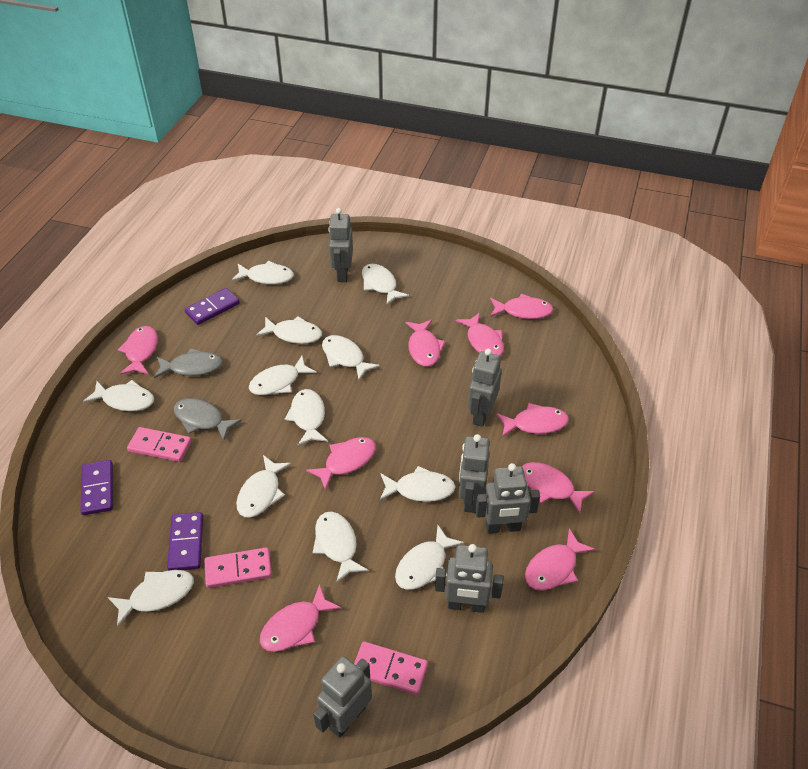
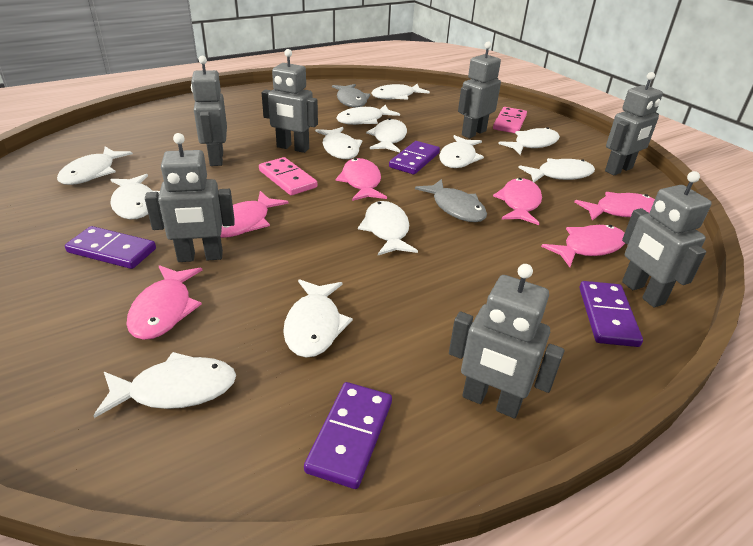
grey robot: [313,656,372,738] [328,208,353,282] [435,544,504,613] [458,434,490,513] [468,349,502,427] [475,463,540,534] = 6 -> [145,133,235,262] [191,56,227,166] [262,49,318,153] [449,264,564,418] [458,41,501,138] [605,72,663,175] [622,171,712,307] = 7
pink domino: [127,427,192,462] [204,547,272,588] [354,641,428,695] = 3 -> [259,157,317,195] [493,107,527,134] = 2
pink fish: [118,326,158,375] [260,584,342,652] [306,437,376,491] [405,319,446,367] [456,312,504,356] [490,294,553,319] [496,403,569,437] [522,462,595,514] [525,528,595,590] = 9 -> [127,265,202,340] [220,191,289,238] [336,158,387,201] [493,178,542,225] [541,225,625,267] [574,192,655,221] = 6
purple domino: [80,460,113,515] [167,512,203,571] [185,288,240,325] = 3 -> [65,226,156,269] [304,382,392,489] [389,141,440,174] [580,281,643,347] = 4

